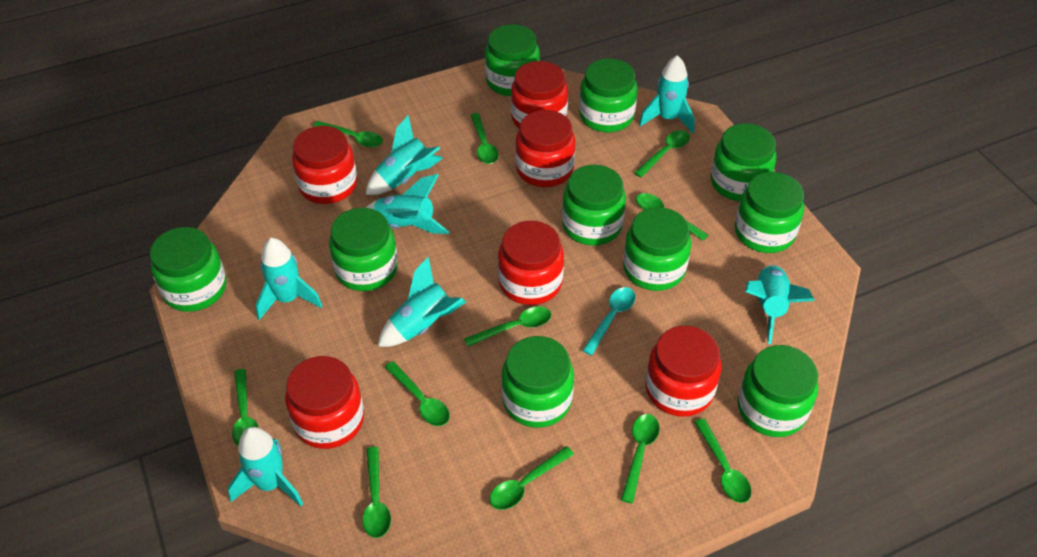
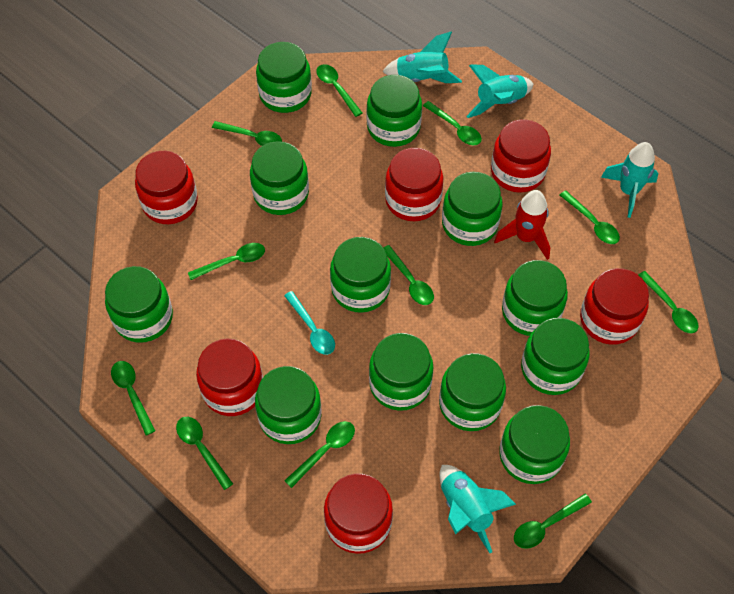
green jar: [150,227,226,312] [329,208,398,291] [485,24,540,96] [501,336,574,428] [562,165,626,246] [579,58,638,133] [623,207,691,291] [711,123,776,201] [735,172,804,253] [738,345,818,437] = 10 -> [105,266,173,343] [250,141,309,215] [255,366,322,444] [256,42,312,113] [330,237,391,313] [366,75,422,147] [369,333,434,411] [439,353,506,431] [442,172,503,246] [499,405,570,484] [502,260,568,336] [521,318,590,395] = 12
red rocket: none = 0 -> [494,190,550,260] = 1
turquoise rocket: [228,427,303,507] [256,238,322,320] [366,115,443,195] [366,174,449,234] [378,256,466,347] [639,55,695,133] [745,264,815,344] = 7 -> [382,31,462,83] [439,465,516,553] [466,65,533,118] [601,142,658,218] = 4

